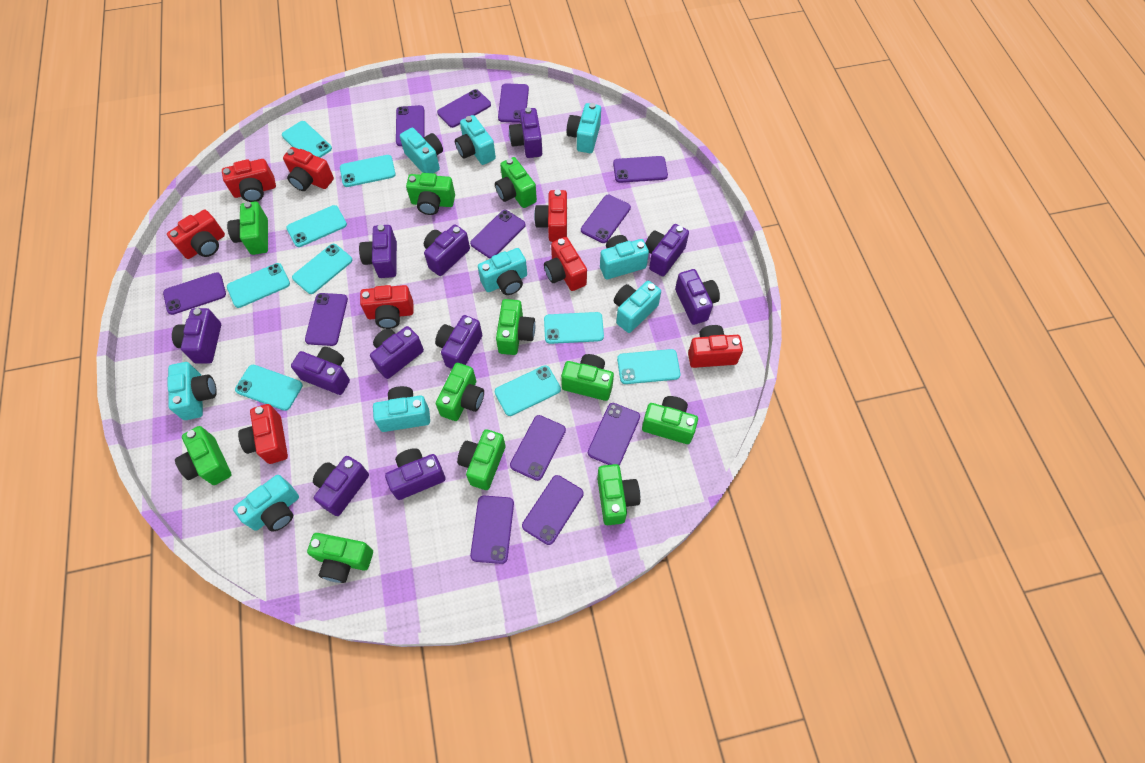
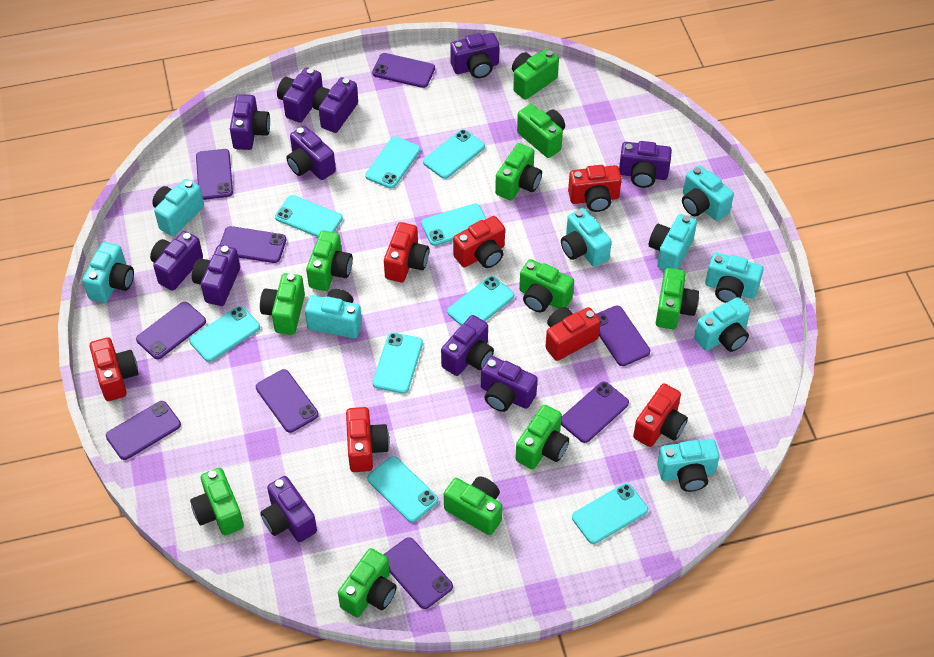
purple phone: [163,272,226,315] [305,293,348,346] [396,105,425,146] [437,89,491,128] [470,210,526,259] [470,496,514,564] [498,83,529,123] [510,415,566,481] [522,475,584,545] [581,195,631,243] [588,403,640,465] [613,156,668,183] = 12 -> [106,401,181,460] [136,302,206,359] [196,149,233,200] [220,226,286,263] [256,369,319,433] [372,53,435,88] [383,537,453,609] [561,381,629,443] [596,305,650,366] = 9
red camera: [167,210,225,259] [222,159,276,202] [238,404,288,464] [283,147,334,191] [360,285,414,329] [534,190,567,242] [544,237,587,291] [688,325,743,368] = 8 -> [89,337,138,401] [346,407,389,472] [384,222,429,282] [453,216,505,268] [545,307,601,361] [568,165,622,212] [633,384,688,447] = 7

